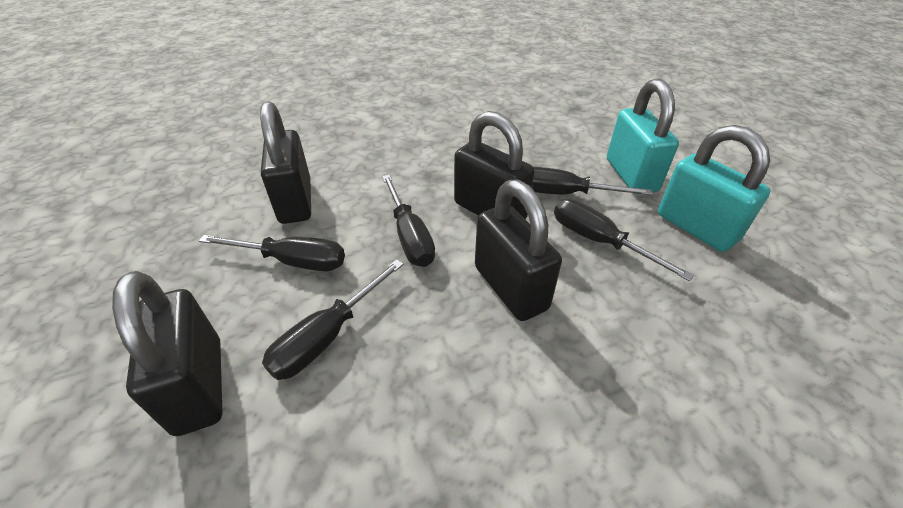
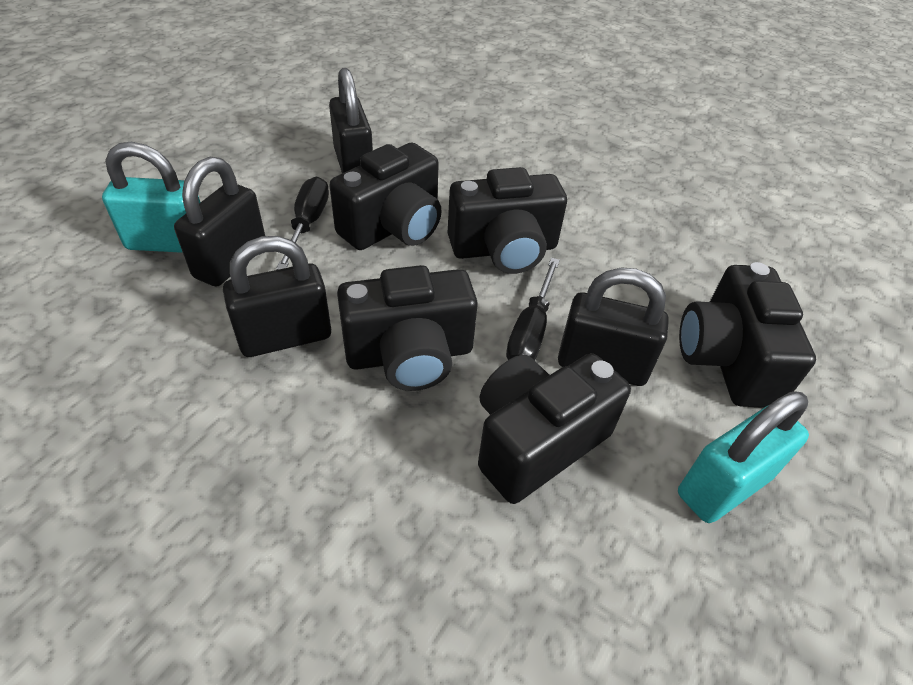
black camera: none = 0 -> [329,143,442,250] [337,265,478,391] [448,167,567,274] [478,353,631,504] [679,262,816,408] = 5
black screwdriver: [199,235,345,271] [262,259,404,380] [382,175,435,267] [532,167,653,195] [554,199,694,281] = 5 -> [276,177,329,270] [506,258,560,361] = 2

